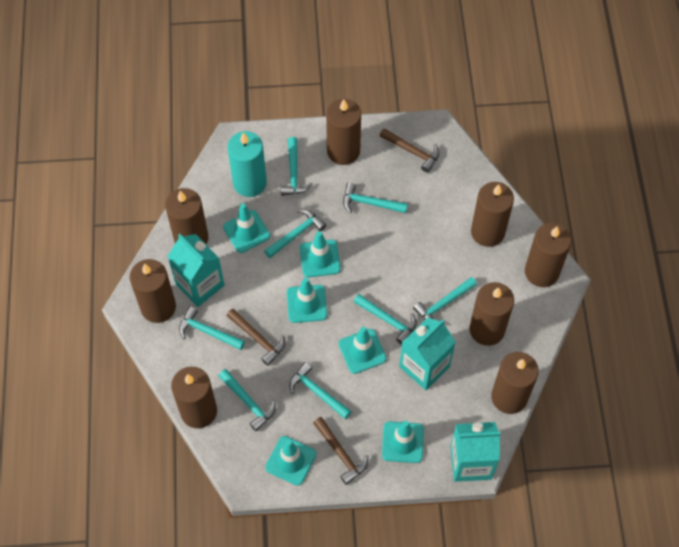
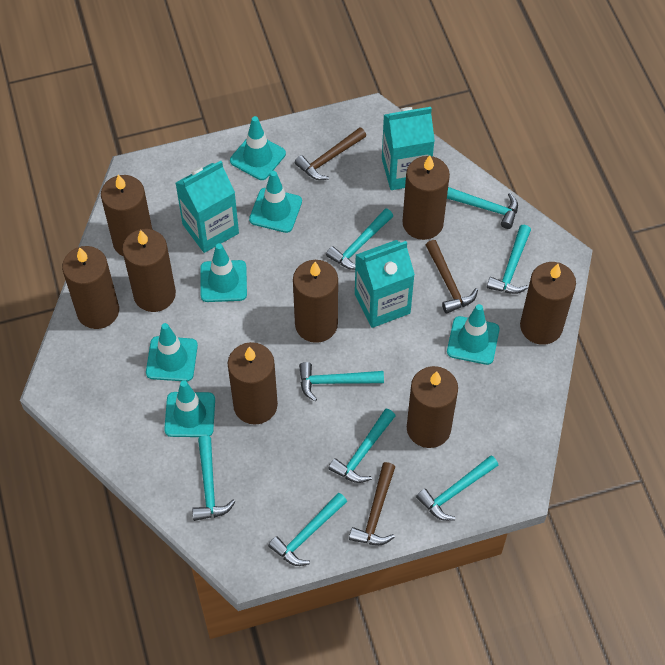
turquoise candle: [228,131,267,197] = 1 -> none = 0

